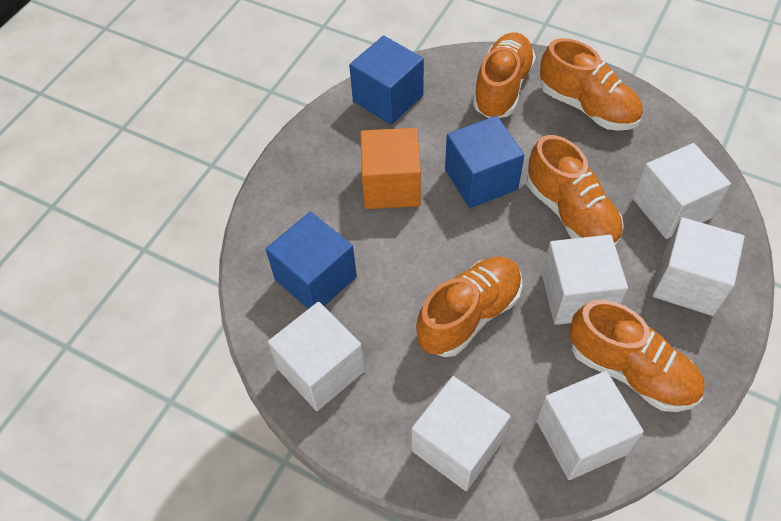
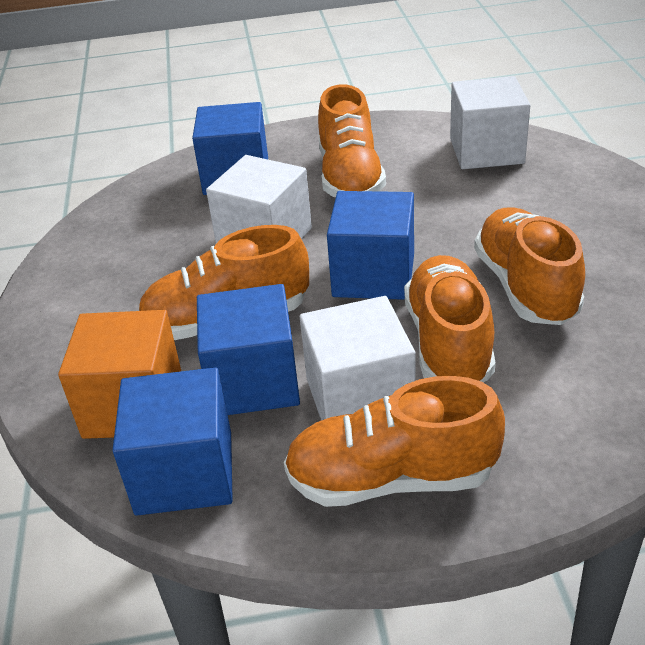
blue cube: [266,212,357,309] [349,35,424,125] [445,116,524,208] = 3 -> [112,367,233,516] [192,102,268,195] [197,284,300,415] [327,191,414,300] = 4
white cube: [268,302,365,411] [411,376,511,491] [536,371,644,480] [542,235,628,325] [632,143,731,239] [653,217,745,316] = 6 -> [206,155,312,244] [300,296,416,421] [450,76,530,169] = 3

